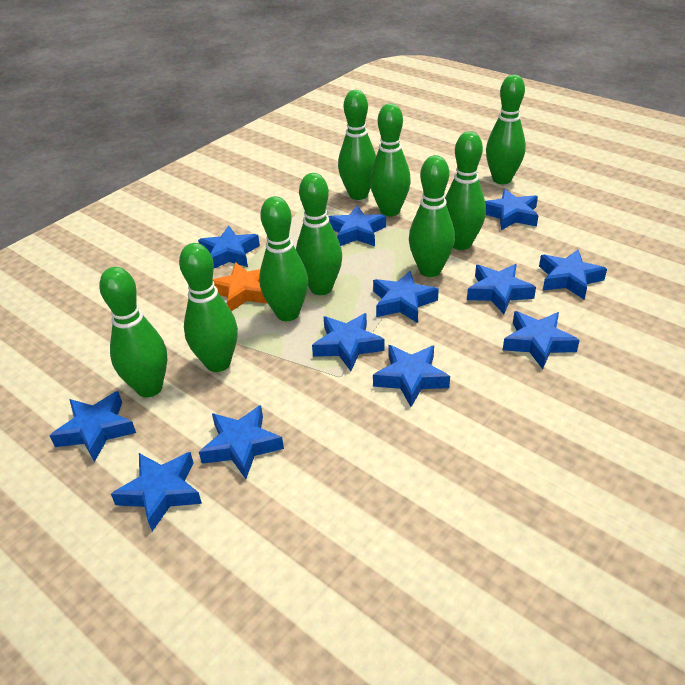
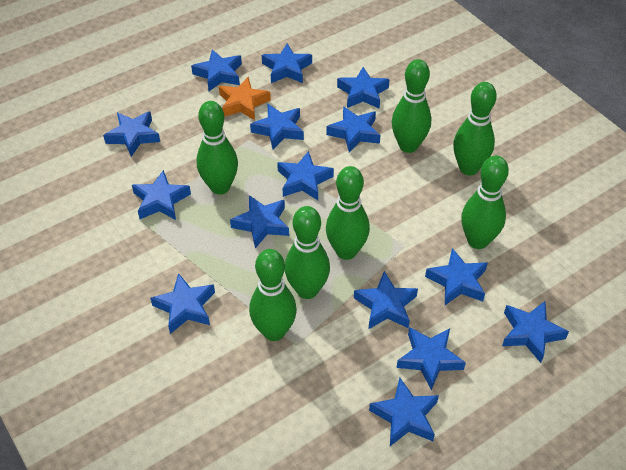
blue star: [50,391,136,462] [111,452,202,531] [198,226,260,268] [199,405,284,479] [312,313,385,371] [328,206,386,246] [373,271,439,323] [373,345,450,407] [467,264,536,314] [485,189,539,230] [503,311,580,369] [539,250,607,299] = 12 -> [103,111,160,157] [132,170,191,220] [150,273,215,334] [191,50,242,91] [230,195,289,248] [250,104,304,149] [262,44,312,83] [277,151,334,200] [326,106,380,153] [337,67,390,109] [354,271,418,329] [369,378,439,446] [396,327,466,390] [425,248,488,305] [502,301,569,363] = 15
green bowling pin: [99,267,167,398] [179,243,238,372] [259,196,308,321] [296,173,342,295] [338,90,376,200] [370,103,411,217] [409,155,455,277] [445,131,486,250] [486,74,526,184] = 9 -> [197,101,238,195] [249,249,297,341] [285,206,330,299] [326,166,370,260] [392,59,431,153] [453,82,497,175] [461,156,509,249] = 7

